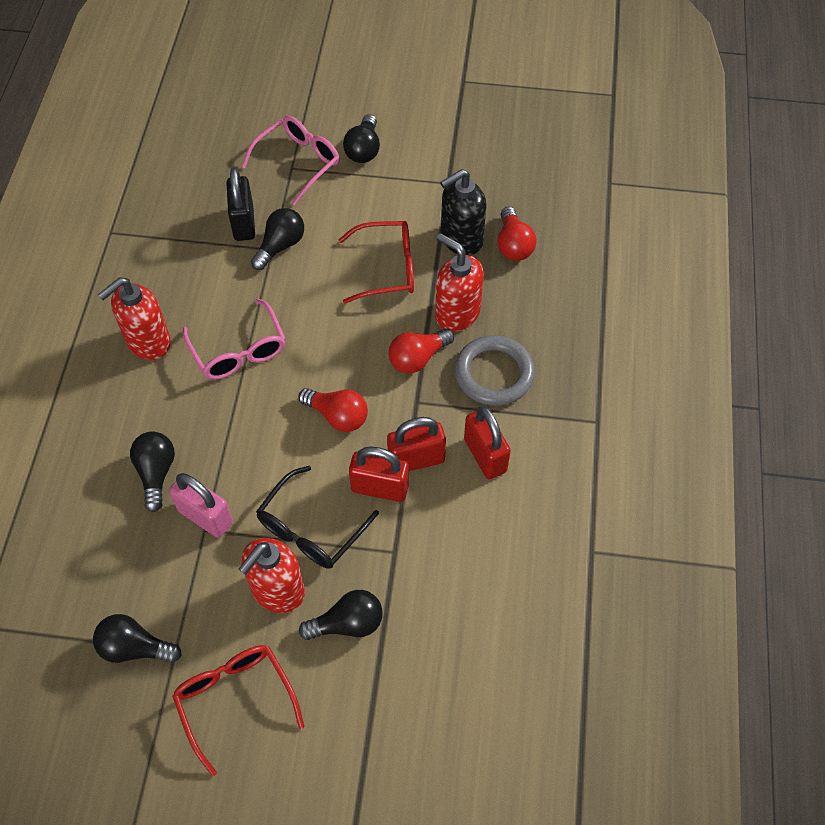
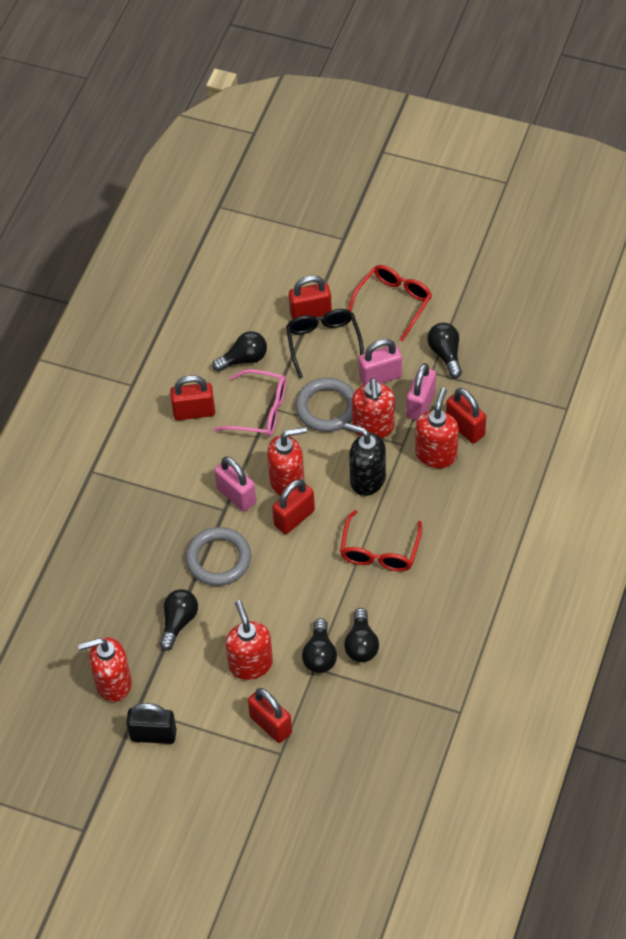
grey ring: [455,335,535,406] = 1 -> [185,527,251,586] [295,378,354,432] = 2
pink glasses: [182,298,285,380] [242,116,339,205] = 2 -> [214,369,286,436] = 1
pink padlock: [169,473,233,538] = 1 -> [214,457,256,511] [359,339,402,385] [406,363,436,421] = 3
red light bulb: [298,388,368,432] [388,328,454,374] [498,207,537,261] = 3 -> none = 0
red padlock: [349,447,409,502] [387,417,446,471] [464,406,511,479] = 3 -> [170,375,215,420] [248,688,292,743] [272,479,315,534] [289,275,332,319] [446,388,486,444] = 5
red soap dispenser: [98,277,171,360] [238,538,305,613] [435,233,484,332] = 3 -> [78,637,132,702] [225,600,273,680] [267,427,307,496] [352,378,395,438] [415,388,459,468] = 5

